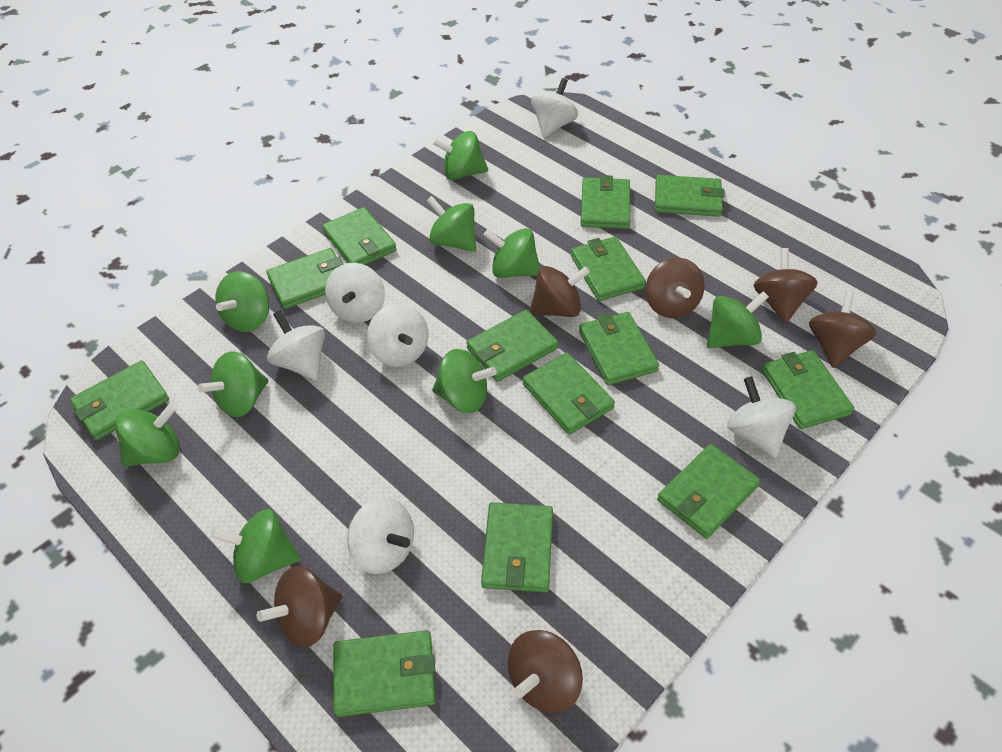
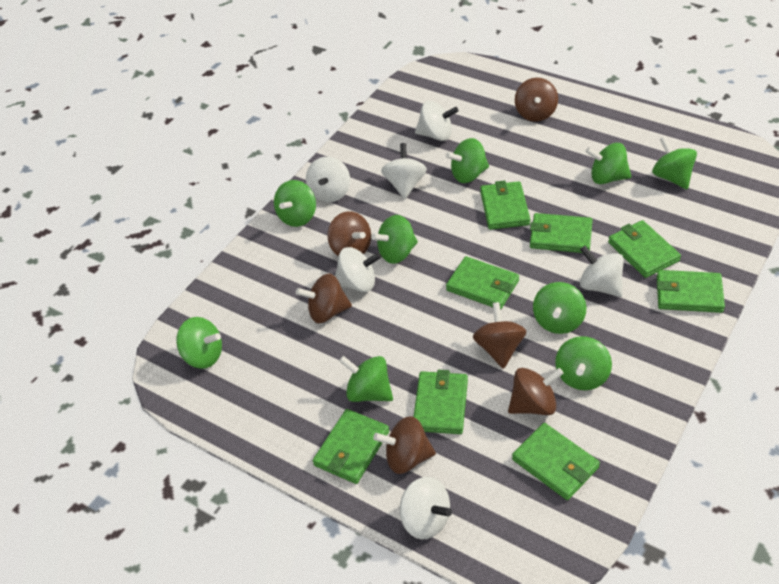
green wallet: [70,360,169,440] [266,248,343,309] [322,207,397,265] [333,630,436,717] [466,310,558,382] [481,502,553,592] [523,353,615,435] [571,237,646,301] [579,312,659,385] [581,175,630,229] [655,175,724,217] [657,444,760,539] [762,350,854,429] = 13 -> [313,409,389,484] [413,370,468,434] [446,256,519,310] [480,180,530,230] [512,423,600,500] [530,213,593,253] [608,220,681,278] [657,270,725,313] = 8

